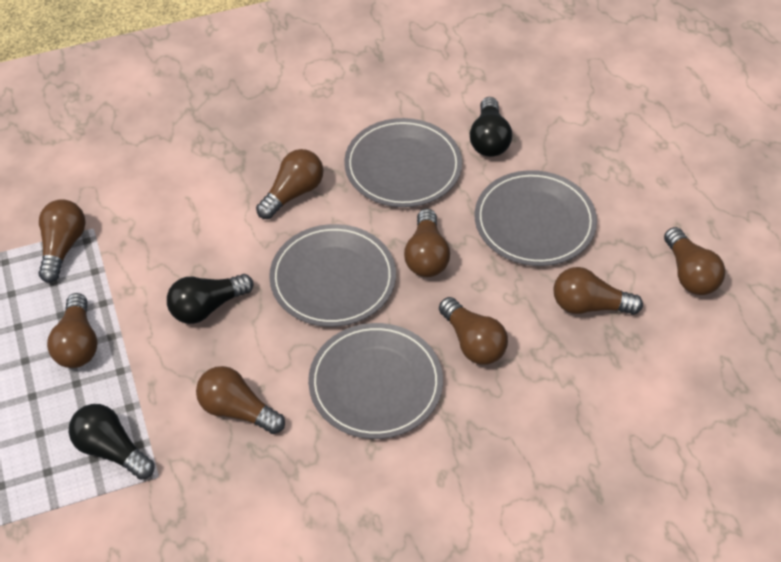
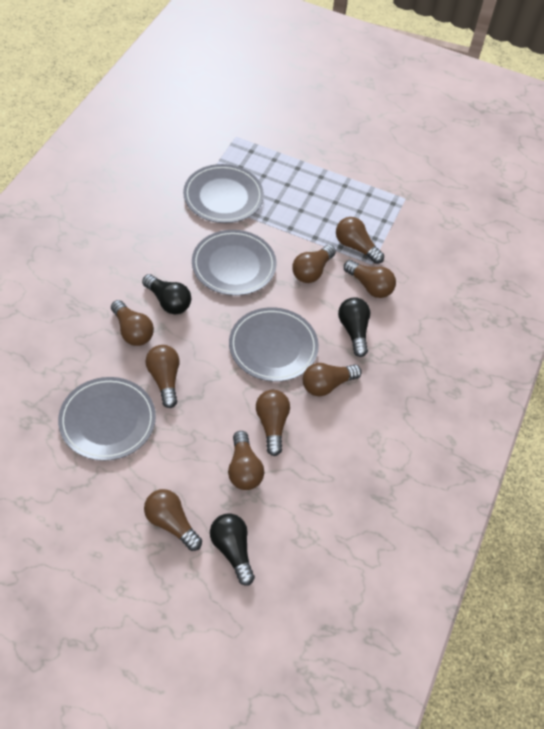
brown light bulb: [38,199,86,283] [47,293,98,368] [196,366,285,434] [256,149,323,219] [404,209,450,277] [439,297,508,365] [553,267,643,315] [664,227,725,295] = 8 -> [111,300,154,346] [144,489,202,551] [145,345,180,408] [228,431,264,490] [256,390,290,456] [292,245,336,283] [303,363,362,397] [336,217,384,264] [344,260,396,298] = 9

